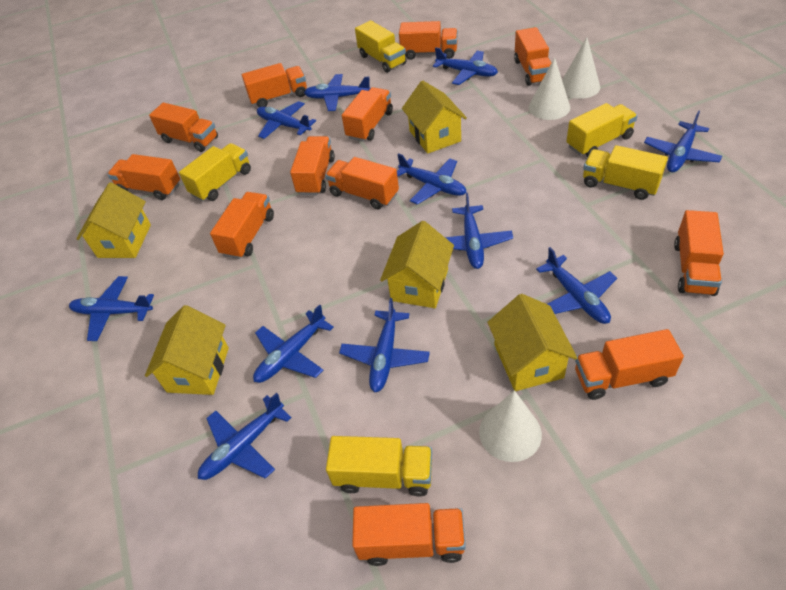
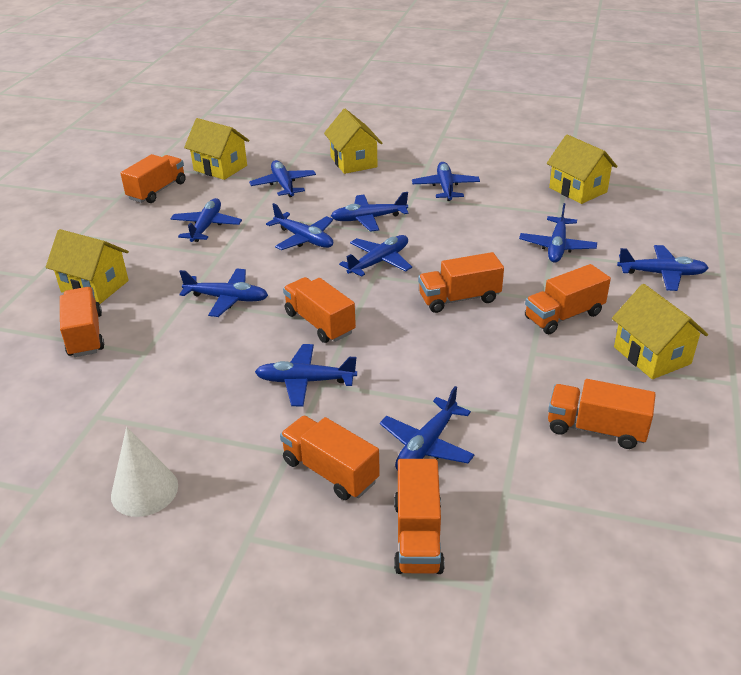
orange truck: [107,154,180,200] [149,102,218,152] [210,192,274,259] [242,63,307,107] [290,136,335,195] [325,157,399,209] [342,87,393,142] [352,503,466,566] [399,21,458,60] [514,27,551,86] [575,329,684,400] [674,210,724,296] = 12 -> [60,287,104,357] [120,154,186,203] [280,416,380,500] [283,277,356,343] [394,459,445,574] [418,252,504,313] [525,264,611,334] [548,379,656,449] = 8
white cone: [479,390,542,462] [529,57,570,120] [562,37,600,99] = 3 -> [111,427,178,517] = 1
yellow truck: [179,143,251,201] [326,436,432,496] [355,20,406,73] [566,103,637,157] [583,145,668,200] = 5 -> none = 0

